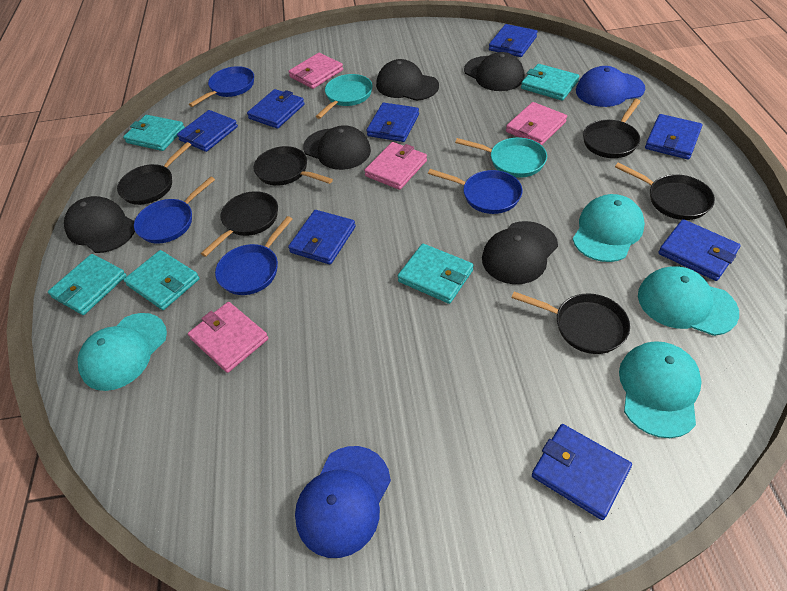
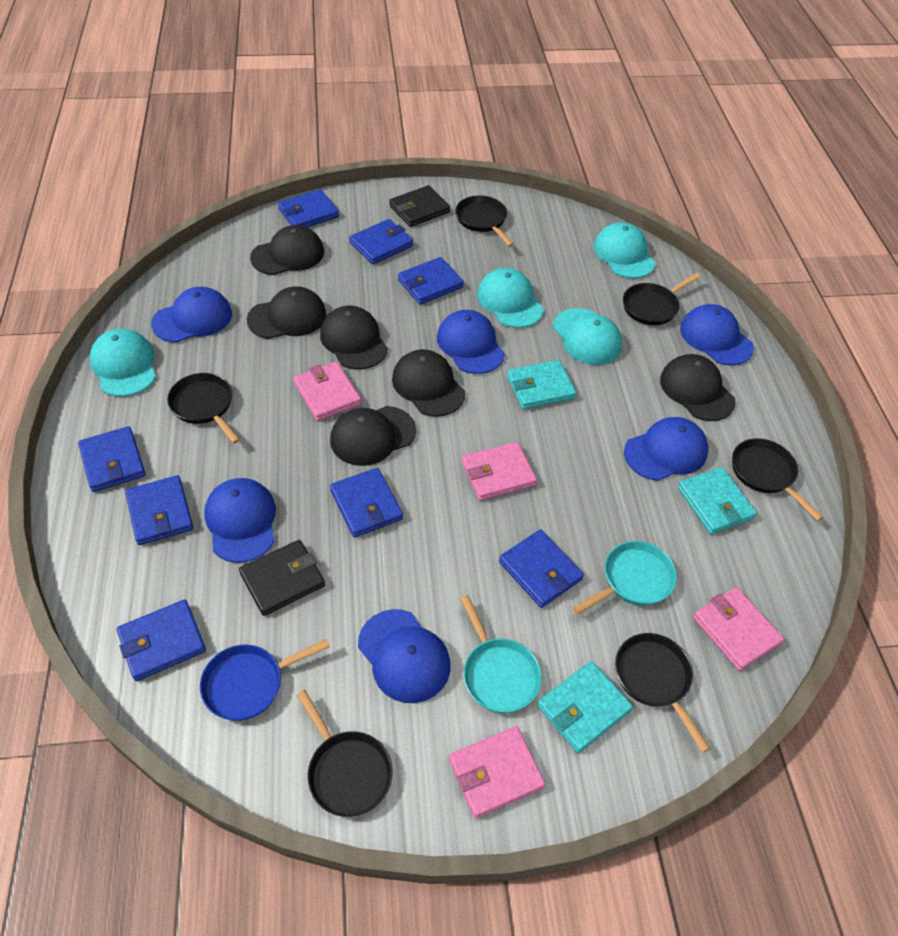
black cap: [64,196,135,253] [303,125,371,170] [376,59,439,101] [464,52,525,91] [482,221,558,284] = 5 -> [247,286,327,339] [250,225,324,275] [320,305,388,370] [330,406,416,466] [392,349,465,417] [660,354,736,421] = 6
black wallet: none = 0 -> [239,540,325,616] [389,185,450,227] = 2
blue cap: [295,446,391,558] [576,66,645,107] = 2 -> [151,286,232,343] [204,478,276,563] [358,609,451,703] [437,310,505,374] [624,417,708,481] [680,304,754,366] = 6
blue pan: [134,177,215,243] [189,66,254,107] [215,216,292,295] [428,169,523,214] = 4 -> [200,639,330,721] = 1
turquoise wallet: [48,254,127,315] [123,115,185,151] [124,250,200,310] [398,244,474,304] [521,64,579,101] = 5 -> [507,360,577,410] [537,661,633,753] [678,467,757,534] = 3

